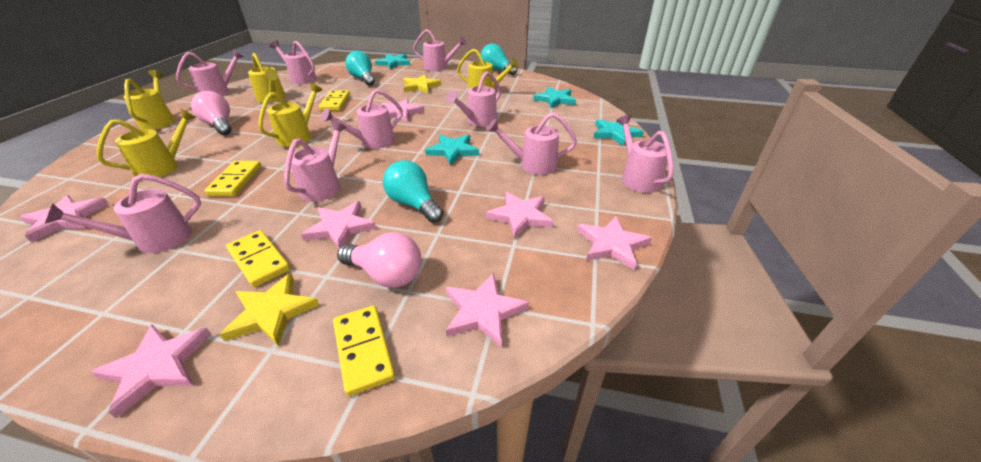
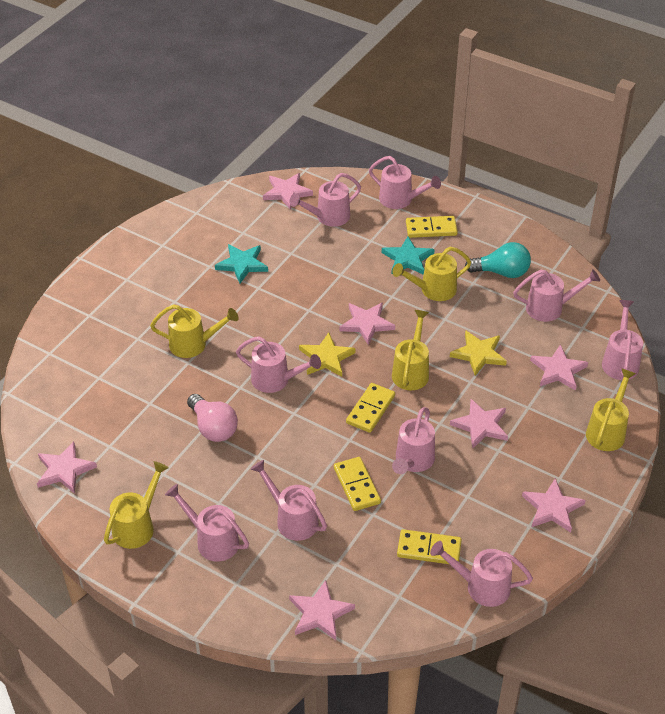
pink light bulb: [191,91,232,135] [337,232,422,288] = 2 -> [187,394,238,442] = 1
turquoise light bulb: [345,51,375,86] [383,160,444,223] [480,43,517,75] = 3 -> [465,242,531,278] = 1
turquoise star: [375,54,410,69] [425,135,479,165] [533,87,576,108] [594,119,644,146] = 4 -> [215,244,268,283] [382,237,435,275] = 2

